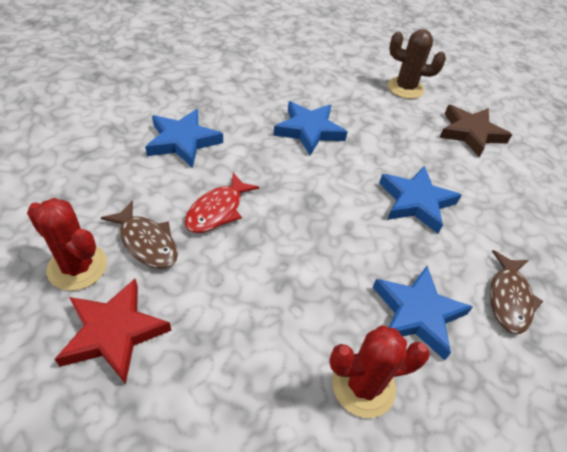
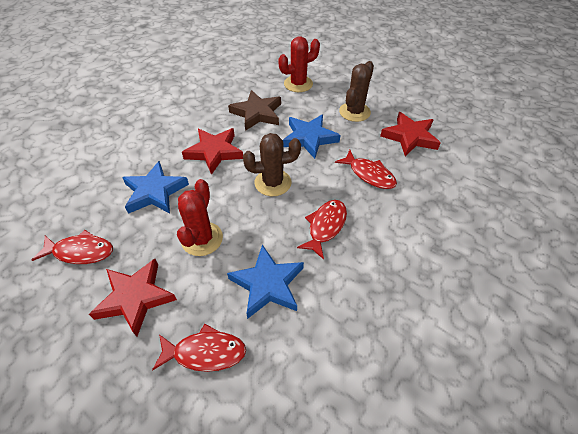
blue star: [145,109,223,168] [273,101,347,155] [373,266,473,360] [379,166,462,234] = 4 -> [122,161,189,214] [227,245,304,319] [283,114,341,159] = 3
brown cactus: [388,29,446,99] = 1 -> [243,133,301,196] [339,61,374,122] = 2
brown fish: [101,201,178,269] [490,250,543,334] = 2 -> none = 0
red fish: [185,173,259,233] = 1 -> [32,230,113,264] [152,324,246,372] [297,200,347,260] [335,150,397,189] = 4
red star: [55,279,172,384] = 1 -> [89,259,177,337] [182,128,243,175] [380,112,441,156] = 3

